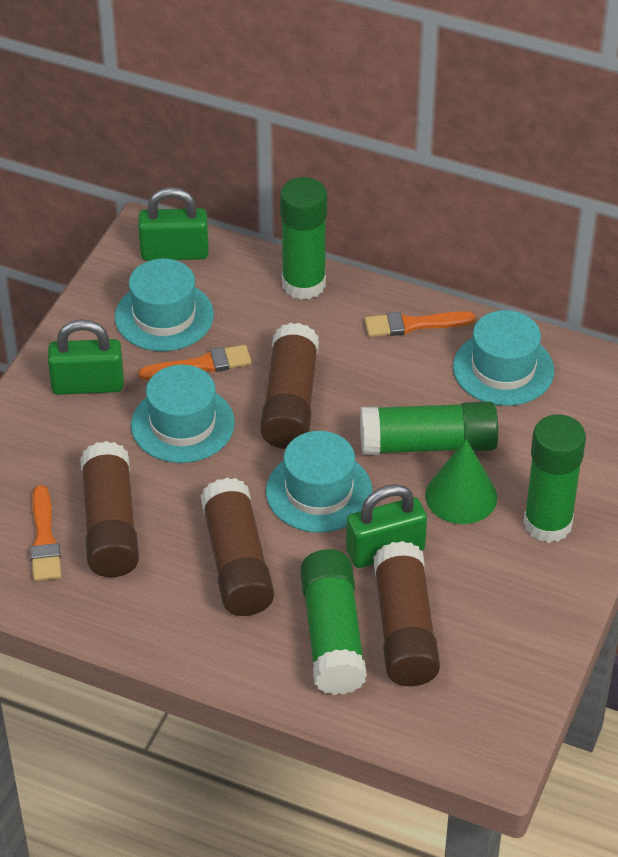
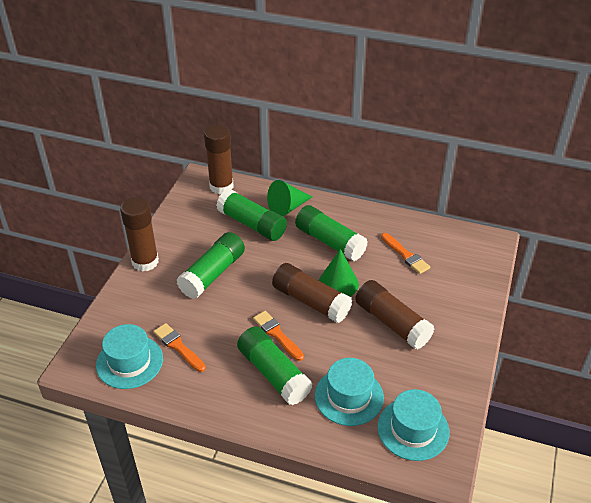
green cone: [425,439,497,524] = 1 -> [267,180,312,216] [319,249,359,297] = 2
green padlock: [48,319,124,395] [138,187,209,261] [346,484,427,568] = 3 -> none = 0
turquoise hat: [115,259,214,351] [131,365,235,463] [266,431,373,533] [453,310,554,406] = 4 -> [96,324,163,389] [315,358,384,426] [377,389,449,461] = 3

